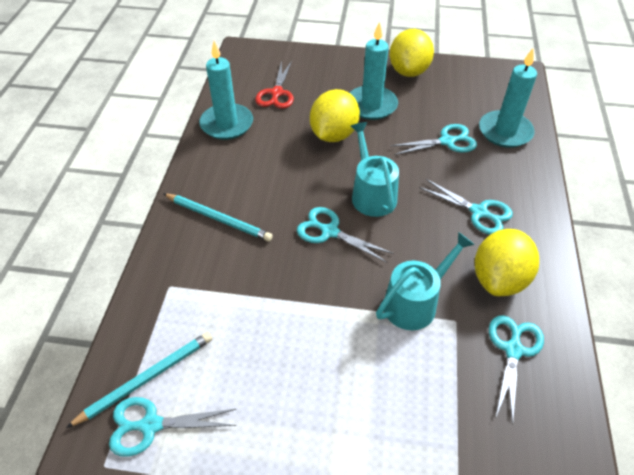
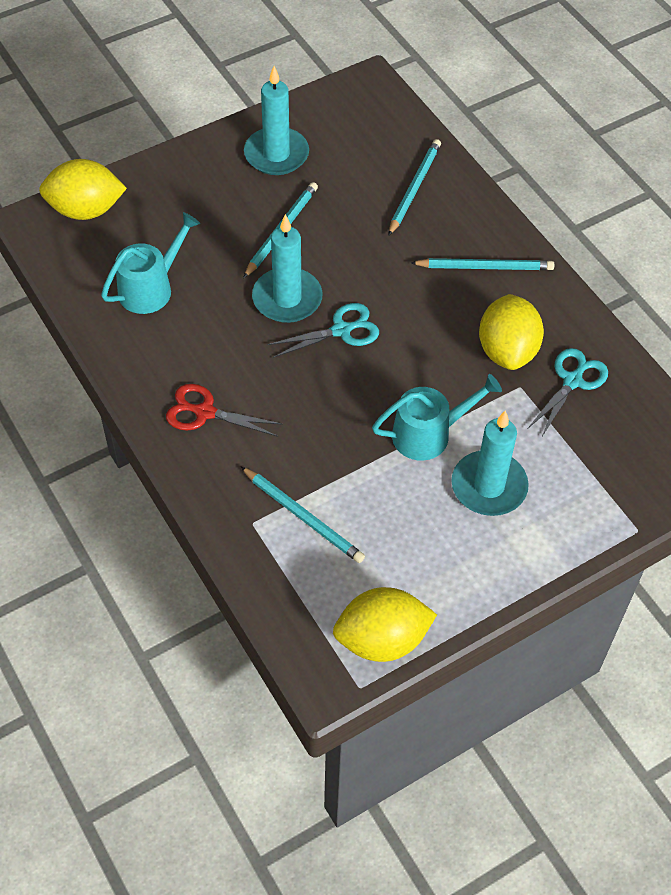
turquoise pencil: [66,332,212,428] [163,193,273,241] = 2 -> [241,467,365,563] [243,182,318,278] [388,139,441,236] [411,258,555,270] = 4
turquoise scissors: [109,397,236,457] [297,207,393,263] [390,124,477,155] [419,179,513,235] [489,315,544,424] = 5 -> [268,303,379,358] [528,348,608,436] = 2

